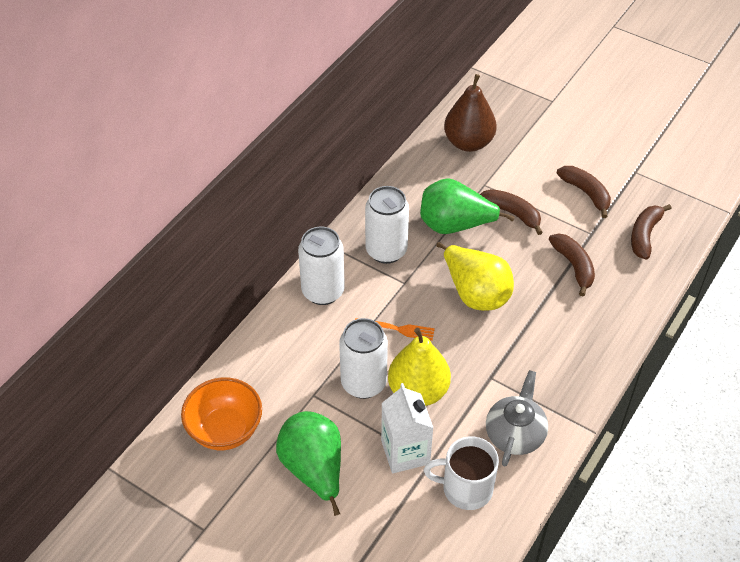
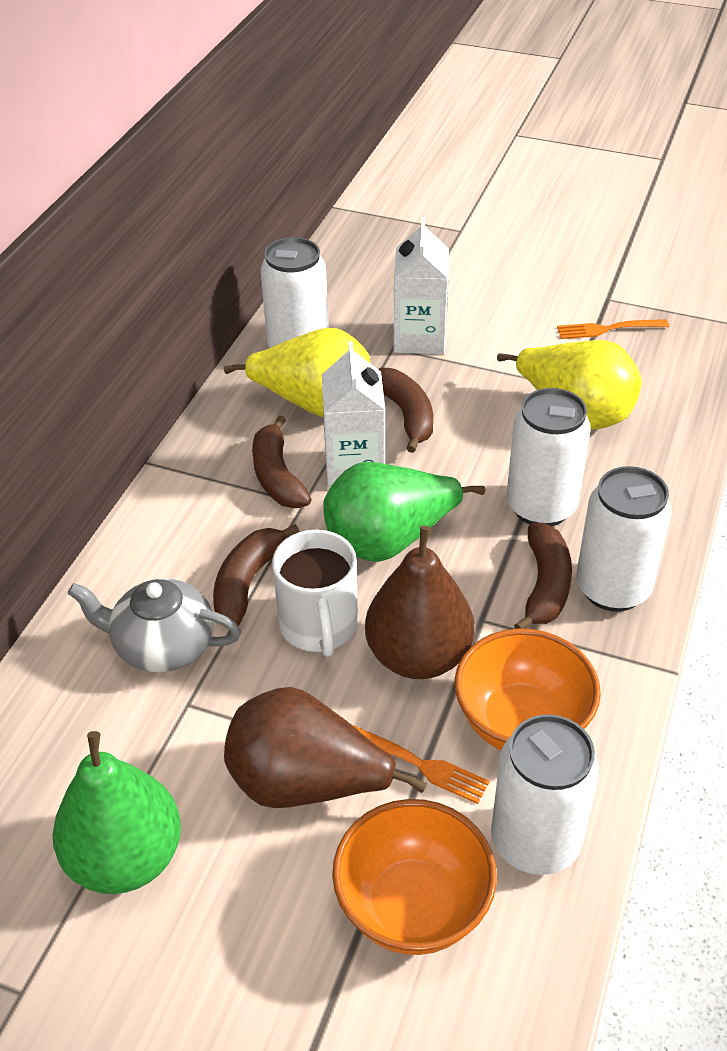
brown pear: [444,74,497,152] = 1 -> [224,687,427,808] [365,526,475,679] = 2
orange bowl: [181,377,262,450] = 1 -> [332,799,497,955] [455,629,601,751] = 2
orange fork: [355,318,435,341] = 1 -> [351,724,490,804] [557,319,669,339] = 2
white can: [298,227,345,305] [339,318,388,399] [365,186,409,264] = 3 -> [261,237,329,348] [491,714,599,875] [507,388,591,526] [576,466,672,612] = 4
white carton: [381,383,433,473] = 1 -> [322,341,385,489] [393,217,449,354] = 2

